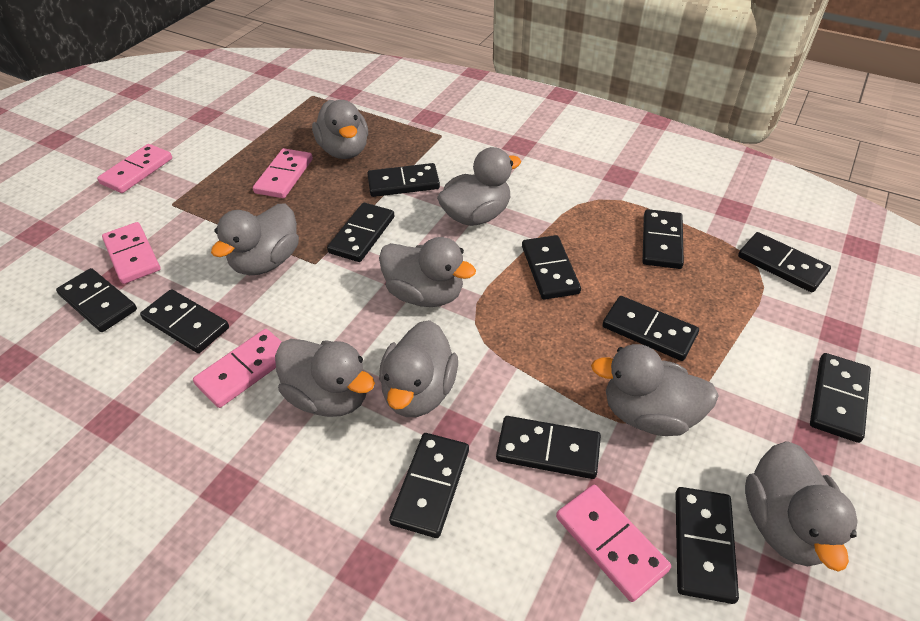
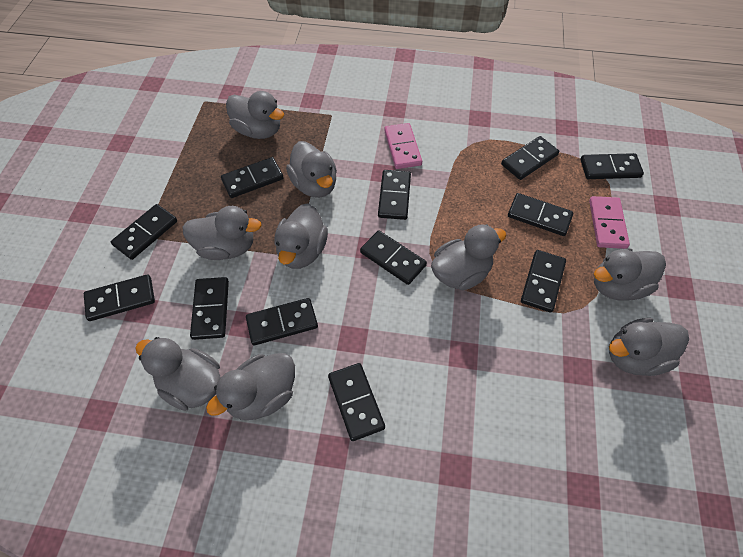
grey duck: [211,203,299,275] [275,339,375,417] [312,100,368,159] [379,237,476,307] [379,320,458,417] [437,147,521,226] [591,344,719,436] [745,441,858,572] = 8 -> [135,337,221,411] [182,206,262,260] [206,353,295,420] [226,91,284,139] [274,203,328,269] [286,141,337,198] [431,224,506,290] [594,248,666,301] [609,318,689,376] = 9
pink domino: [97,144,172,193] [102,222,160,284] [193,329,282,408] [253,148,313,198] [556,485,671,602] = 5 -> [384,123,422,169] [589,196,630,249] = 2

